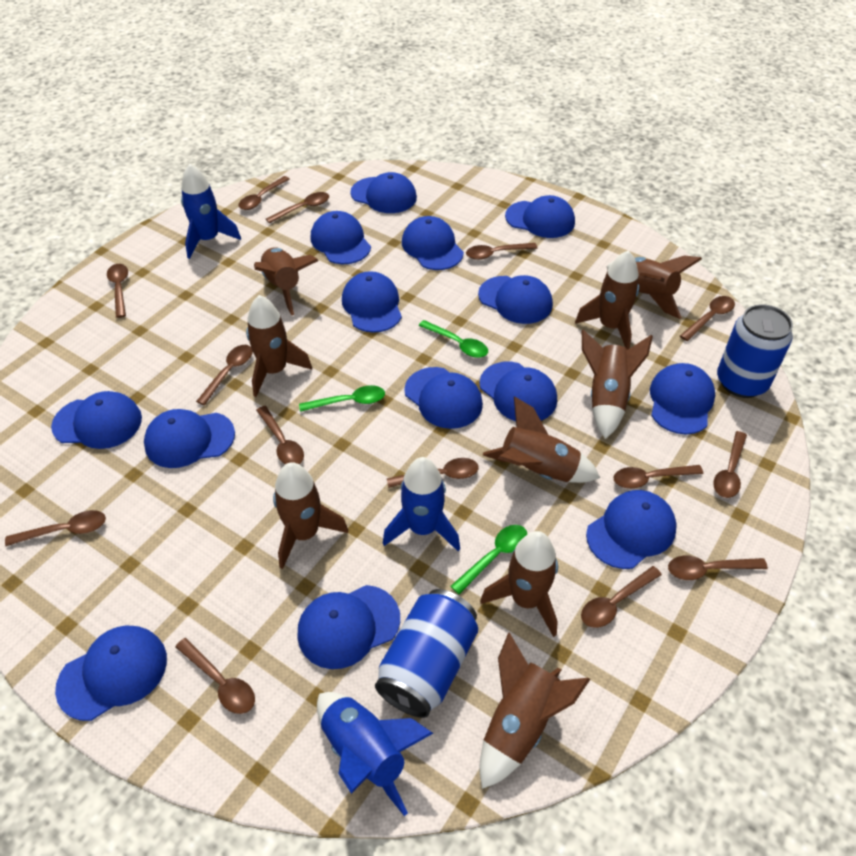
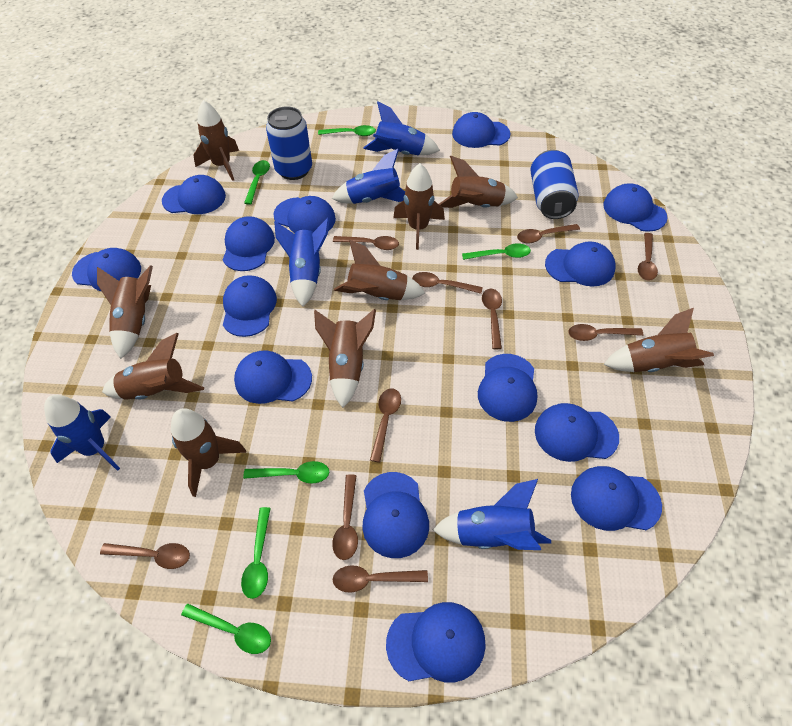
blue rocket: [181,164,241,259] [317,692,433,816] [383,457,460,551] = 3 -> [44,395,120,471] [274,218,330,307] [332,149,405,204] [363,101,440,155] [433,479,551,550] = 5
brown spoon: [5,510,106,546] [107,264,128,318] [175,638,255,714] [196,345,253,405] [238,176,290,210] [256,406,304,465] [266,192,329,224] [387,458,479,488] [466,243,537,260] [581,566,662,628] [613,465,703,489] [668,555,768,580] [680,296,735,341] [713,431,747,498] = 14 -> [100,543,190,569] [332,474,358,560] [333,236,399,250] [333,566,428,593] [370,389,401,463] [412,272,483,294] [482,289,502,349] [517,224,580,243] [568,324,643,341] [638,233,658,280] = 10
green spoon: [299,385,385,412] [419,320,488,358] [450,525,527,594] = 3 -> [181,604,271,654] [241,507,271,599] [243,461,329,484] [244,160,270,205] [318,125,376,136] [462,244,531,260] = 6

